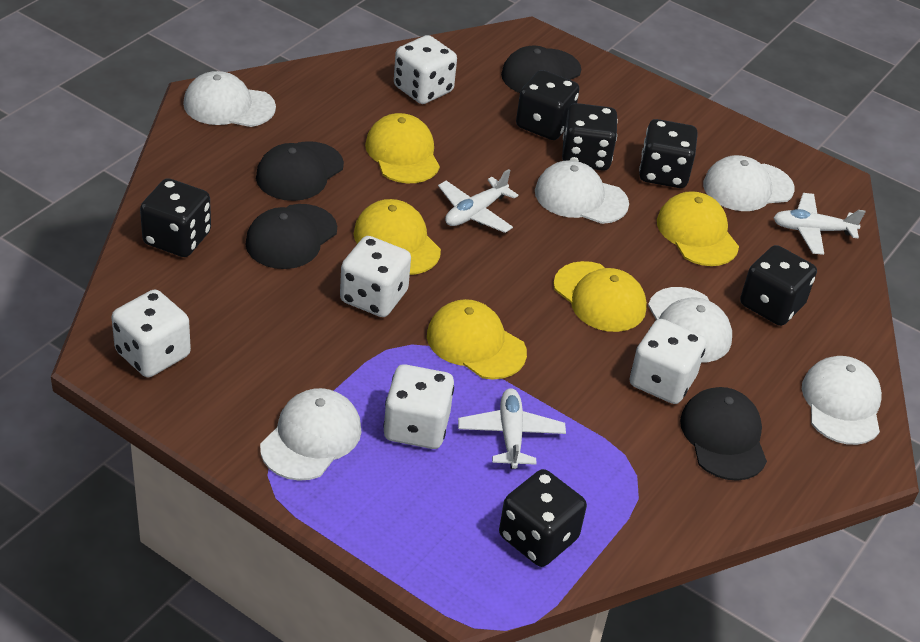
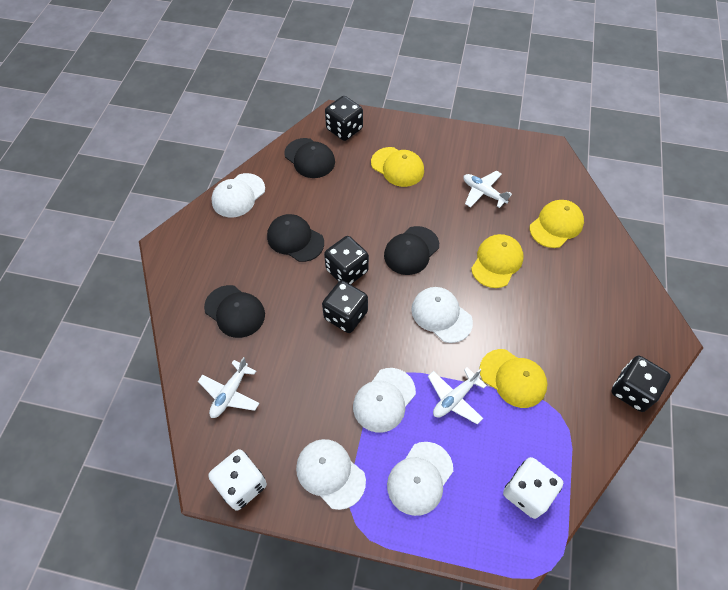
black dice: [140,178,211,257] [499,469,587,567] [516,70,579,140] [562,103,618,171] [639,119,698,188] [740,245,817,326] = 6 -> [322,280,368,333] [324,236,369,284] [325,96,363,141] [611,356,671,412] = 4
white cap: [183,71,276,127] [260,388,362,481] [535,160,629,224] [648,287,732,363] [703,155,795,211] [802,356,882,445] = 6 -> [211,173,265,217] [296,439,366,510] [353,368,416,433] [387,442,453,516] [411,287,473,343] = 5
white dice: [111,290,191,377] [340,236,411,317] [383,364,454,449] [394,35,457,104] [630,319,706,404] = 5 -> [208,449,267,510] [503,457,563,519] = 2
yellow cap: [354,199,441,275] [365,113,440,184] [427,299,527,380] [553,261,647,332] [657,191,739,266] = 5 -> [371,147,424,187] [471,234,524,288] [479,349,547,408] [530,200,584,248] = 4

